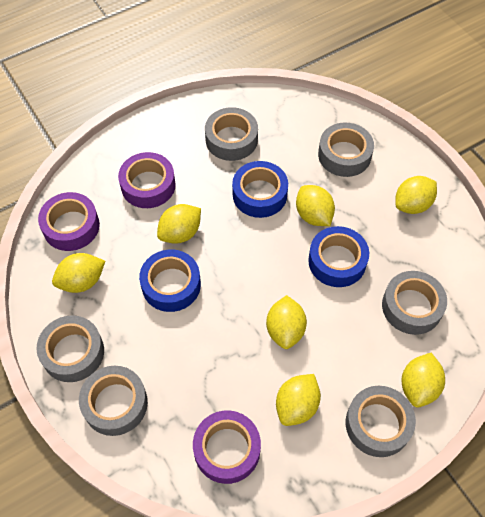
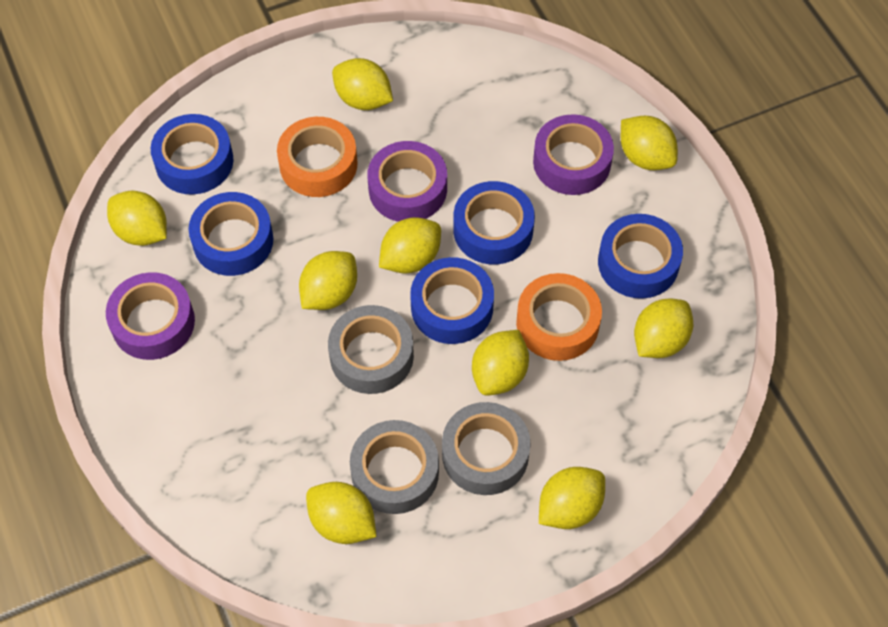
blue tape: [139,249,201,312] [232,161,288,218] [308,226,369,287] = 3 -> [151,114,234,195] [189,192,273,276] [410,257,494,344] [453,181,535,264] [598,214,683,299] = 5
grey tape: [37,315,104,382] [79,366,148,436] [205,107,258,161] [318,123,374,177] [346,386,416,457] [382,271,447,335] = 6 -> [328,305,414,394] [350,420,439,514] [442,402,531,495] = 3
orange tape: none = 0 -> [277,117,358,197] [516,273,602,361] = 2
yellow lemon: [52,253,105,293] [157,204,201,244] [266,295,307,349] [276,374,321,426] [296,185,335,226] [395,176,437,214] [402,353,445,408] = 7 -> [107,191,167,246] [299,251,357,310] [306,482,376,544] [332,58,393,110] [379,217,441,273] [472,330,529,396] [539,467,605,529] [621,116,678,170] [634,298,693,358] = 9

